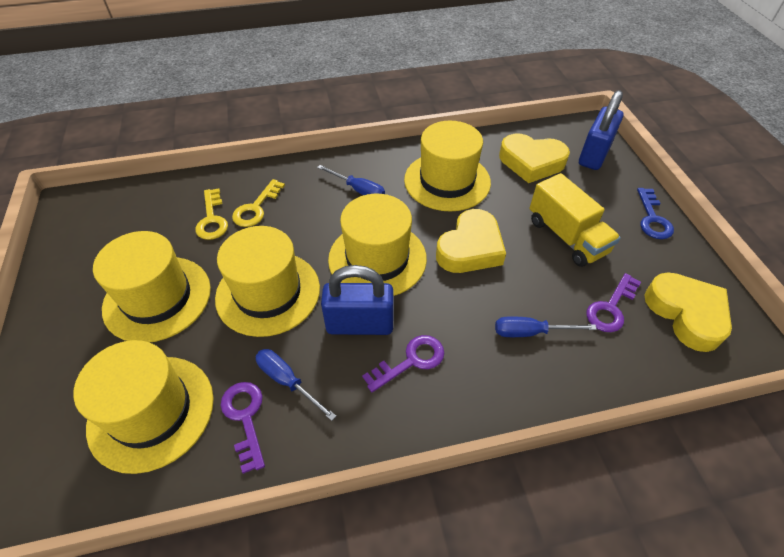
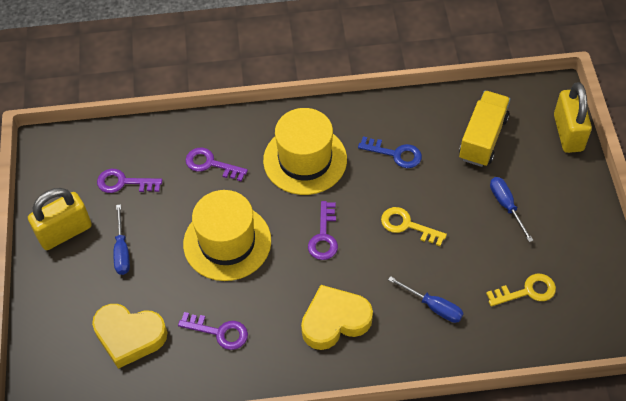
blue padlock: [321,265,394,335] [579,90,624,170] = 2 -> none = 0
purple key: [221,382,265,474] [362,335,444,392] [586,273,641,332] = 3 -> [97,169,162,193] [178,312,248,350] [186,148,248,182] [308,201,338,260] = 4
yellow hat: [73,340,214,474] [93,231,211,342] [215,226,320,337] [328,194,427,296] [404,121,491,211] = 5 -> [183,190,271,281] [263,108,347,195] = 2
yellow heart: [436,209,506,273] [499,134,570,183] [644,272,732,352] = 3 -> [92,304,167,369] [301,285,373,350] = 2
yellow padlock: none = 0 -> [28,188,92,250] [554,82,592,153] = 2

